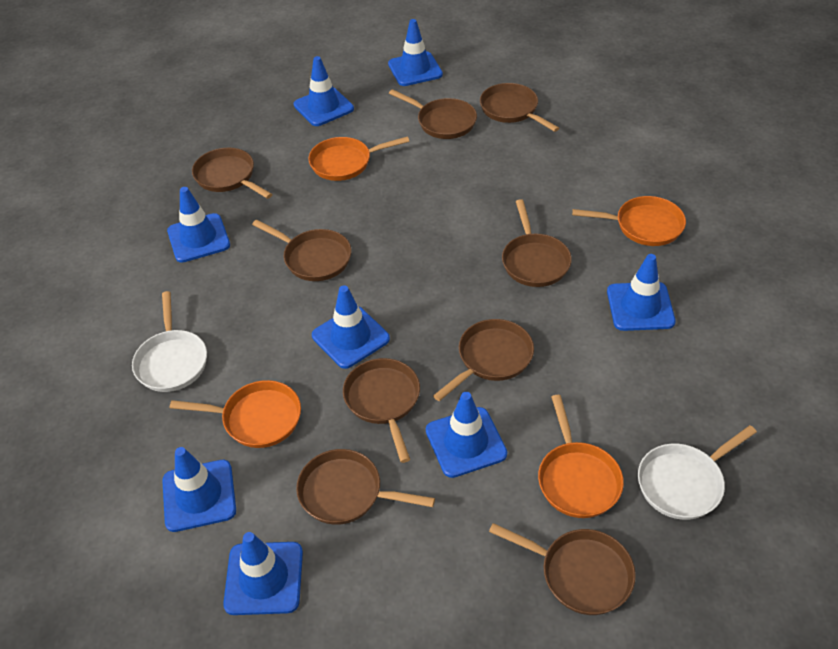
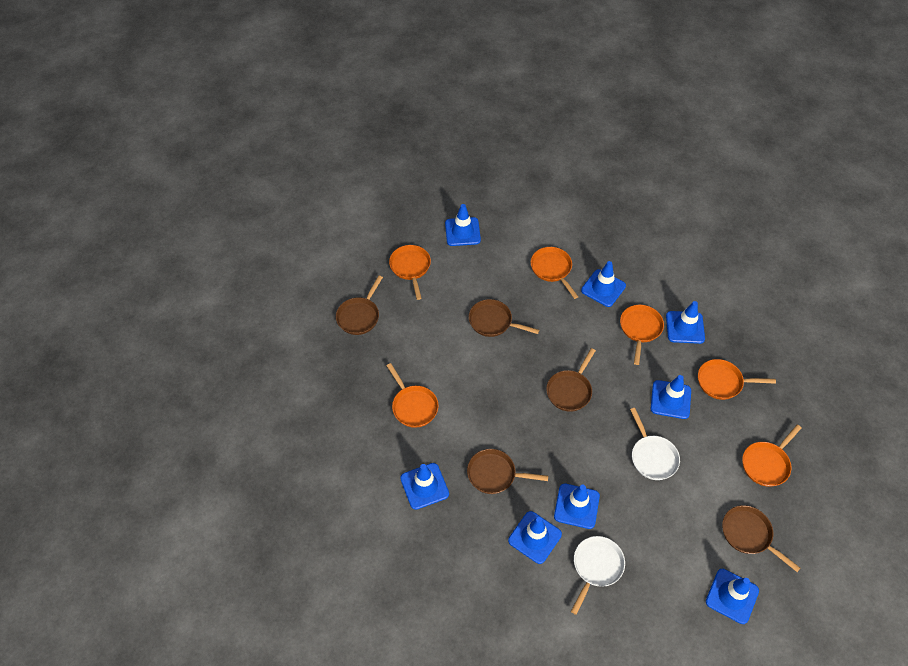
brown pan: [192,148,272,199] [252,220,351,281] [296,449,435,525] [343,358,420,463] [389,89,477,139] [433,319,534,401] [480,83,559,132] [489,523,636,615] [502,199,572,287] = 9 -> [336,275,383,335] [467,449,548,494] [469,299,539,337] [546,348,596,412] [722,505,800,572] = 5
orange pan: [170,380,301,448] [308,136,409,181] [538,395,624,518] [572,196,686,246] = 4 -> [387,363,439,428] [389,245,431,300] [531,247,578,299] [620,305,664,365] [698,359,776,400] [742,424,802,487] = 6

